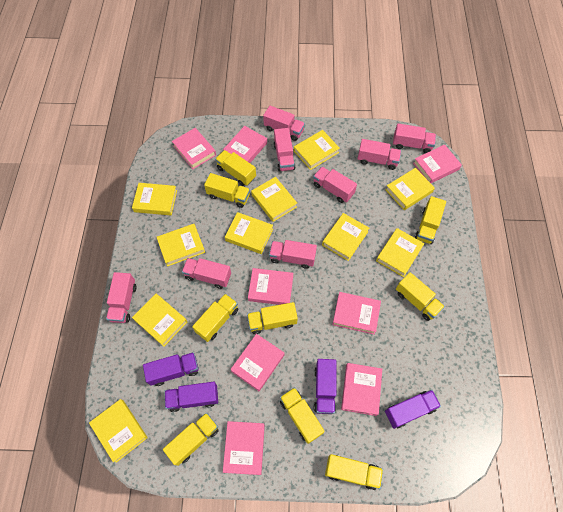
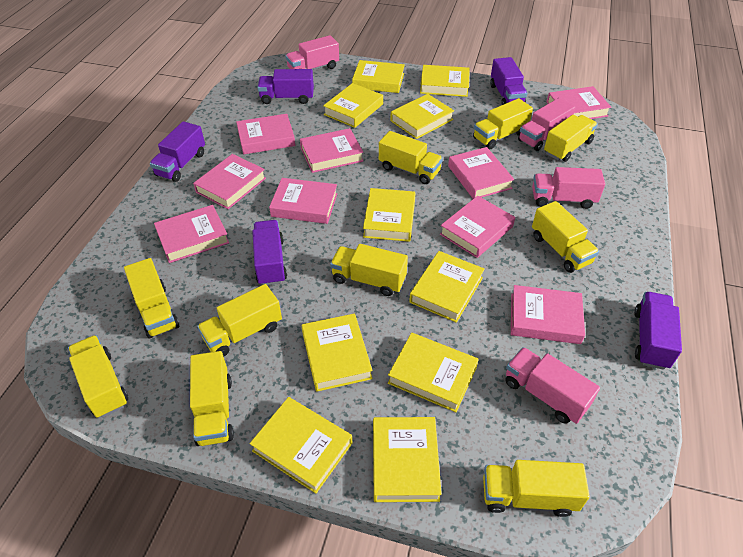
pink book: [172,128,216,169] [223,126,267,163] [223,421,265,475] [230,334,284,391] [248,268,293,305] [332,292,381,335] [341,363,382,416] [413,144,462,183] = 8 -> [154,205,229,263] [193,154,266,209] [236,114,295,154] [269,178,338,224] [300,128,363,173] [440,196,515,258] [448,147,514,199] [511,285,585,344] [547,86,611,119] = 9
pink truck: [106,272,136,323] [182,258,231,289] [263,106,305,141] [269,240,317,269] [274,128,296,172] [313,167,357,203] [357,139,401,170] [393,124,436,153] = 8 -> [285,35,339,70] [505,347,600,424] [518,98,575,151] [532,167,605,209] = 4
purple truck: [143,352,198,386] [165,382,218,412] [314,359,336,414] [385,390,441,429] = 4 -> [150,121,205,182] [252,220,287,285] [257,69,314,104] [490,57,527,105] [634,292,682,370] = 5
yellow truck: [163,413,219,466] [192,294,238,342] [204,173,250,208] [215,150,256,186] [247,302,298,334] [280,387,325,444] [325,454,383,490] [396,272,445,321] [415,196,446,244] = 9 -> [68,335,128,418] [124,258,179,338] [190,351,234,446] [197,284,282,357] [330,244,408,296] [379,131,443,184] [473,98,533,149] [483,460,590,517] [532,201,599,273] [544,115,598,162] = 10

